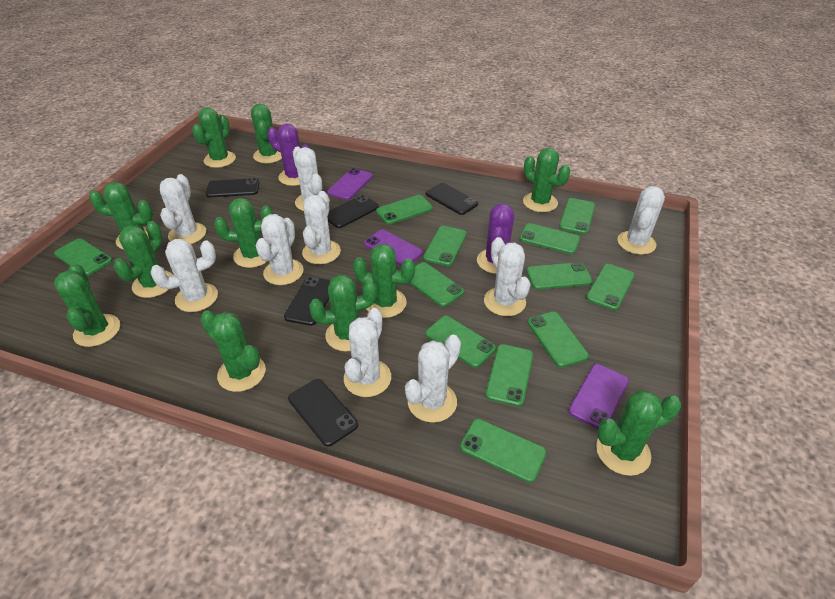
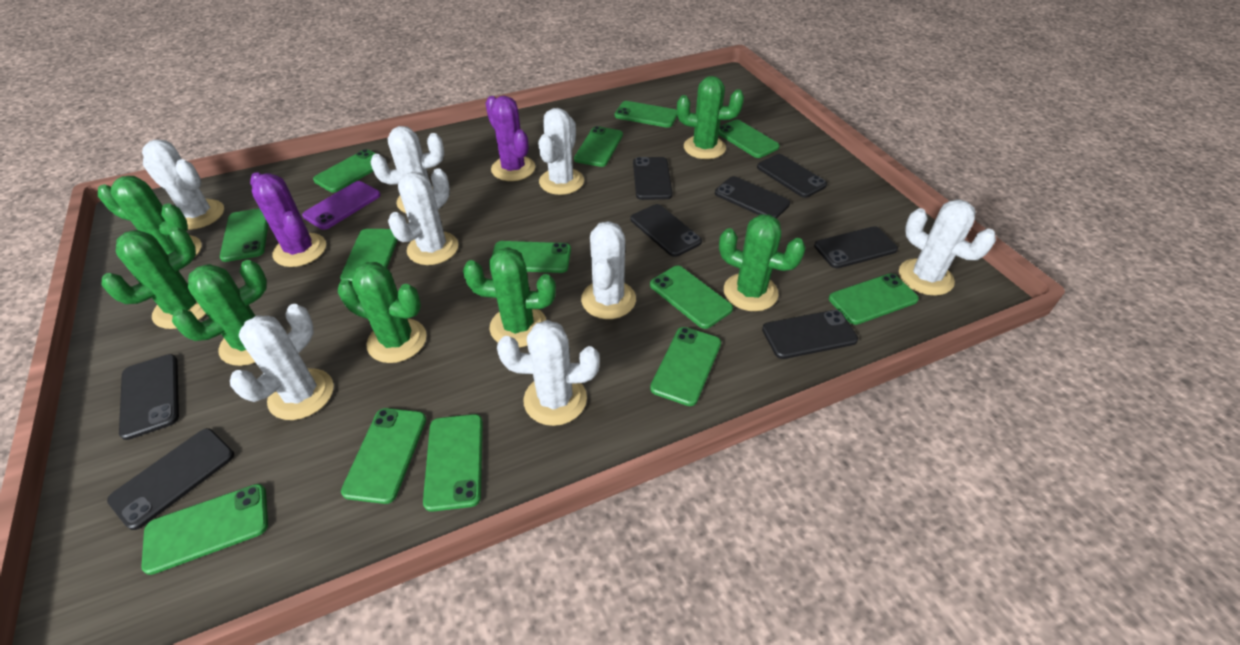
black phone: [205,178,260,198] [284,277,330,326] [288,379,358,447] [328,195,379,228] [426,183,478,215] = 5 -> [107,428,234,530] [119,354,179,440] [631,204,702,257] [633,157,673,200] [715,176,790,219] [757,154,827,198] [762,310,858,359] [814,226,898,268] = 8
green cactus: [54,263,120,347] [89,182,153,250] [113,221,173,298] [192,107,236,168] [200,310,266,392] [214,198,273,268] [251,104,282,163] [309,275,377,351] [353,244,415,318] [523,148,570,212] [596,390,681,476] = 11 -> [98,176,202,258] [101,227,206,329] [172,260,267,366] [338,262,427,363] [463,247,556,348] [677,76,744,159] [719,214,806,311] = 7
green phone: [54,239,112,276] [376,195,433,224] [409,262,464,307] [423,226,467,266] [425,316,496,368] [460,419,546,483] [485,344,533,407] [520,223,580,254] [527,262,592,290] [527,312,589,368] [559,198,595,234] [586,264,635,310] = 12 -> [141,484,268,575] [220,208,268,262] [313,149,387,193] [340,229,398,281] [341,408,426,504] [423,414,483,512] [492,241,571,273] [574,126,623,167] [615,101,677,128] [650,266,733,329] [650,327,721,406] [719,120,780,158] [829,274,919,325] = 13
purple phone: [327,168,373,200] [364,230,423,266] [569,364,629,429] = 3 -> [302,181,381,230] = 1
white cactus: [150,239,218,312] [160,174,206,244] [256,214,304,285] [293,147,330,211] [302,191,341,264] [344,308,391,397] [405,335,461,423] [484,237,531,316] [618,186,665,255] = 9 -> [142,140,224,230] [230,304,334,420] [371,126,444,213] [388,169,458,265] [497,320,600,426] [538,108,584,195] [581,221,636,319] [899,199,996,296] = 8

